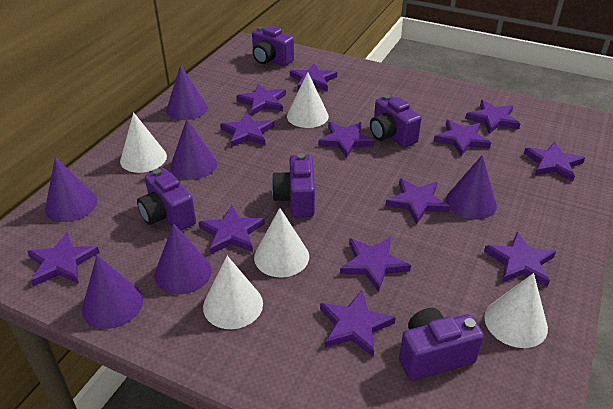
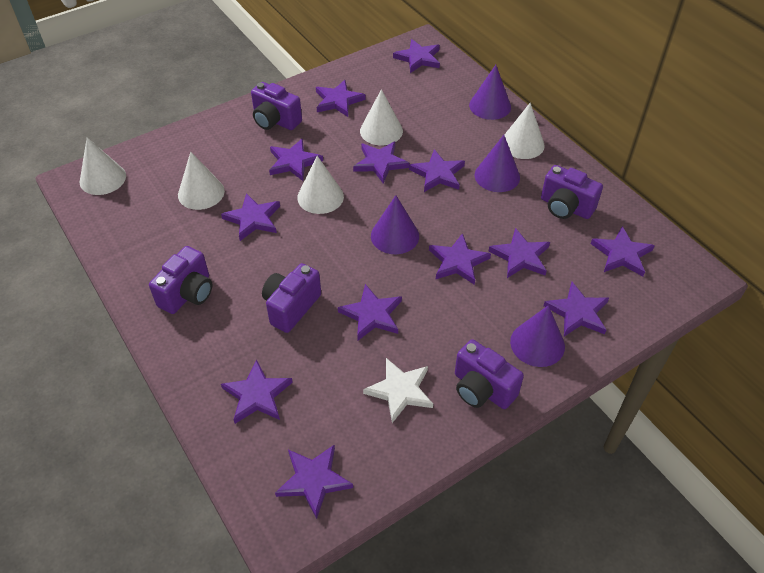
purple cone: [45,157,97,222] [82,255,143,329] [154,223,212,294] [166,65,208,120] [170,119,217,180] [446,155,497,220] = 6 -> [371,195,419,254] [469,65,511,120] [475,135,520,192] [510,305,565,367] = 4
white star: none = 0 -> [363,358,433,423] = 1

